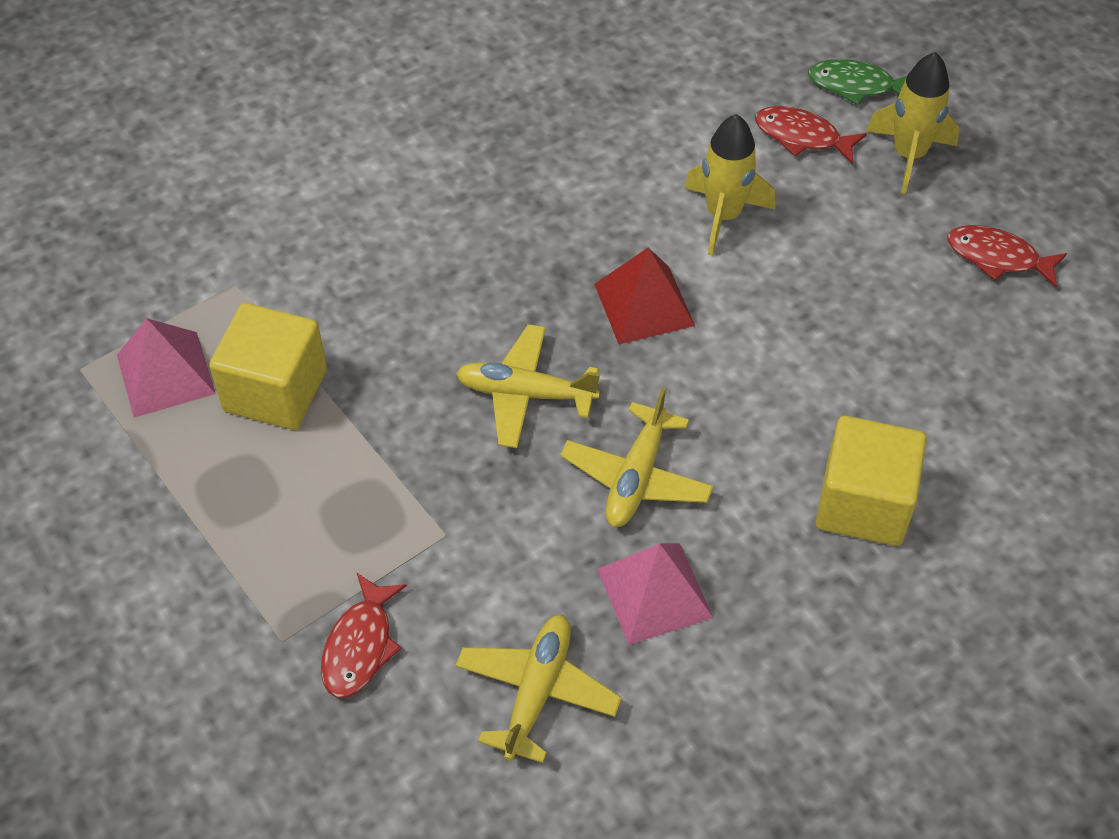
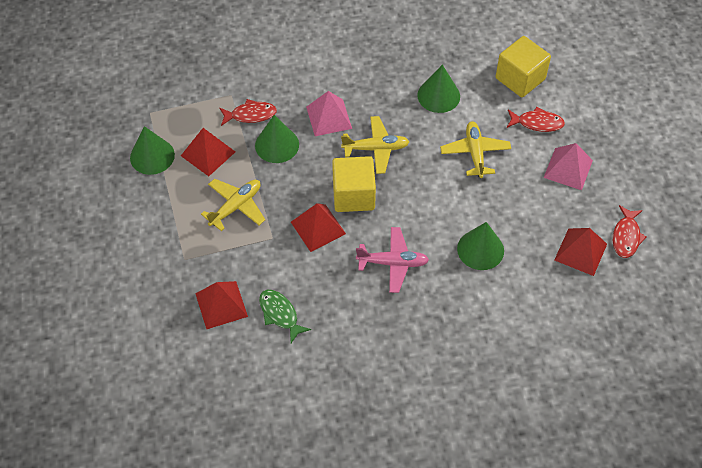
green cone: none = 0 -> [130,126,175,175] [255,115,299,163] [417,65,460,113] [457,222,504,270] = 4
pink plane: none = 0 -> [356,227,429,293] = 1
red pyramid: [594,248,695,344] = 1 -> [181,128,235,176] [195,281,248,329] [291,203,346,252] [554,228,607,276] = 4
yellow rocket: [685,114,775,256] [866,52,959,194] = 2 -> none = 0

